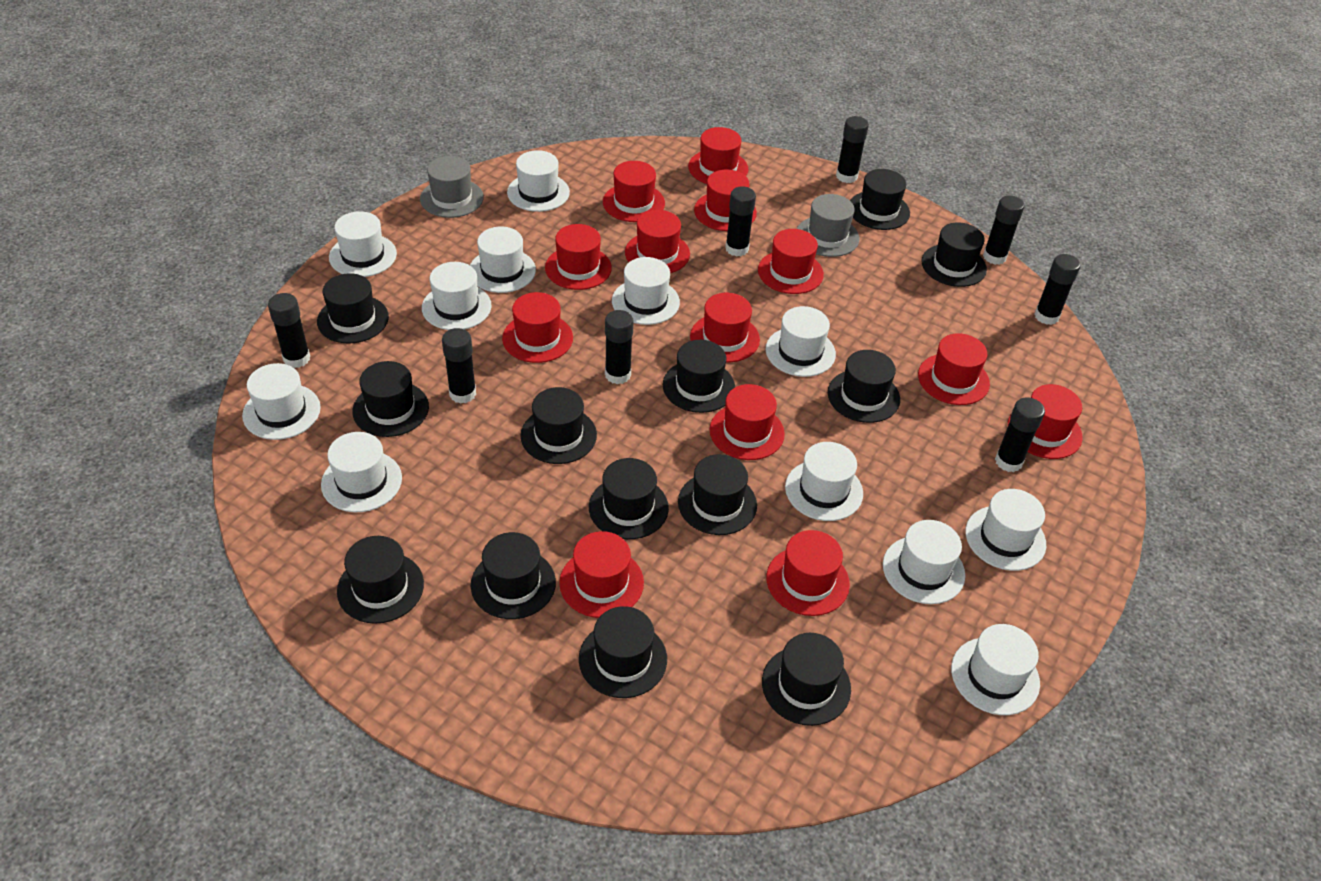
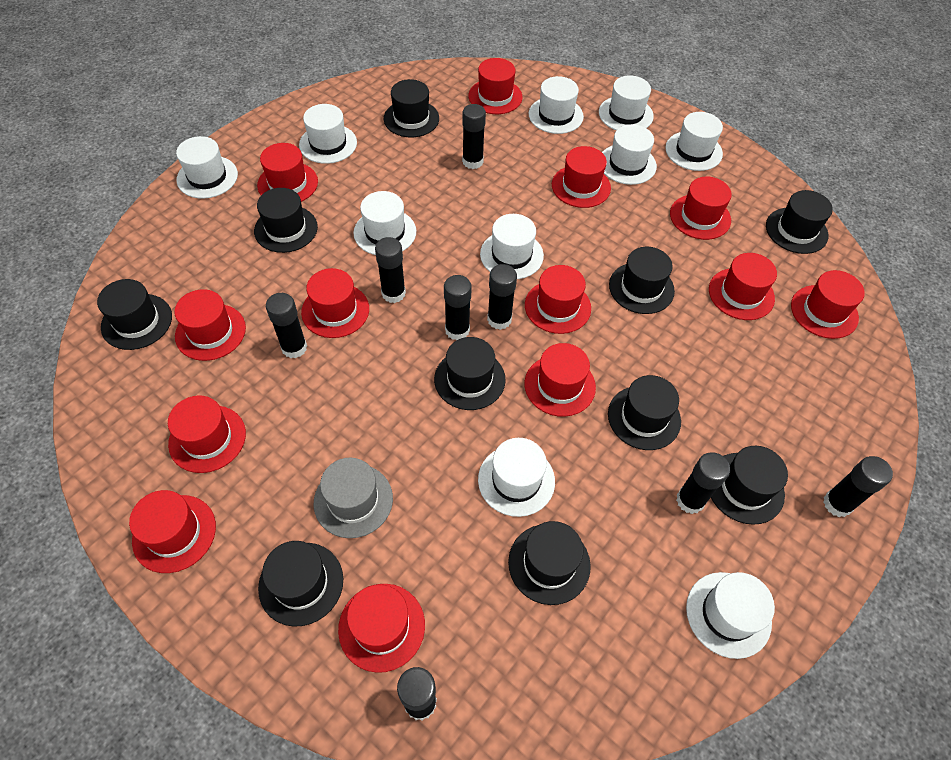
black hat: [317,273,389,344] [337,536,424,624] [353,361,429,437] [471,532,556,619] [521,387,597,464] [579,606,667,698] [589,458,669,539] [663,340,735,413] [678,454,757,535] [762,633,851,726] [828,350,900,423] [850,169,910,230] [922,222,987,287] = 13 -> [97,279,172,350] [254,188,318,253] [258,541,343,626] [384,79,439,137] [434,337,506,410] [508,521,591,605] [608,375,681,450] [609,247,675,314] [711,446,788,525] [766,190,833,254] = 10
grey hat: [420,156,484,218] [797,194,860,257] = 2 -> [314,458,393,538] = 1
white hat: [242,363,321,440] [321,432,402,512] [329,211,397,277] [422,262,492,330] [470,227,536,293] [507,150,570,212] [612,257,680,325] [766,306,836,377] [785,442,863,521] [883,520,966,604] [951,624,1040,715] [965,489,1046,571] = 12 -> [176,136,238,199] [299,104,357,164] [353,191,416,255] [478,438,555,517] [480,214,544,279] [529,76,584,134] [599,75,654,131] [602,124,657,185] [665,112,723,171] [686,572,775,659] = 10

